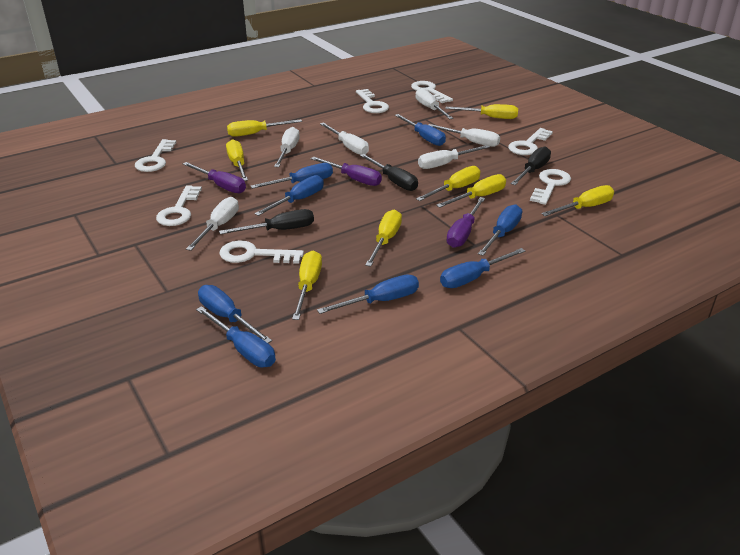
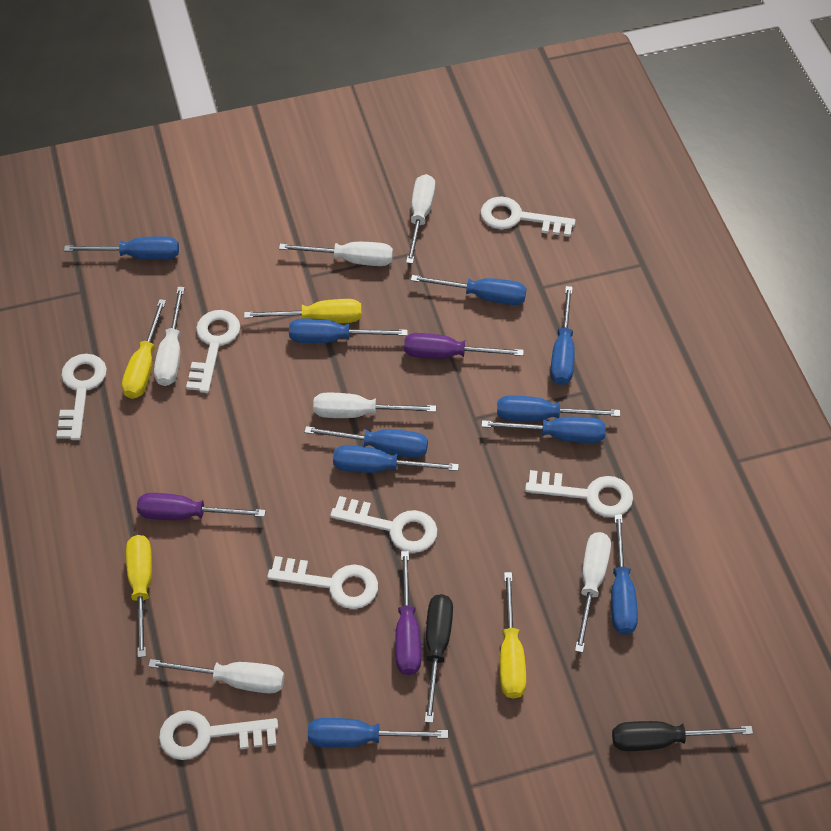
black screwdriver: [219,209,314,234] [360,154,418,191] [511,146,551,185] = 3 -> [424,594,453,723] [612,721,753,751] = 2
blue screwdriver: [196,306,276,367] [198,285,272,343] [250,163,333,189] [255,175,324,216] [317,274,419,314] [395,114,446,146] [440,248,525,288] [478,204,522,256] = 8 -> [64,236,179,260] [289,318,408,343] [304,426,428,458] [308,718,448,747] [333,445,459,473] [411,275,526,305] [481,417,606,443] [497,396,620,421] [551,286,575,385] [611,514,638,635] = 10
yellow screwdriver: [226,139,248,181] [227,120,302,137] [292,250,322,320] [365,209,402,267] [416,166,481,201] [436,174,506,208] [445,104,518,119] [541,185,614,216] = 8 -> [122,299,166,399] [126,535,152,658] [244,299,362,323] [500,572,526,699] = 4

